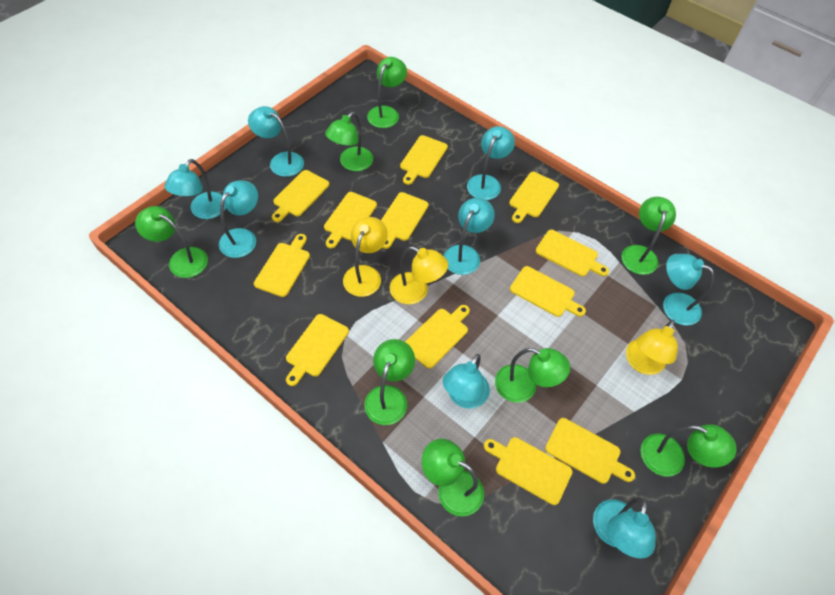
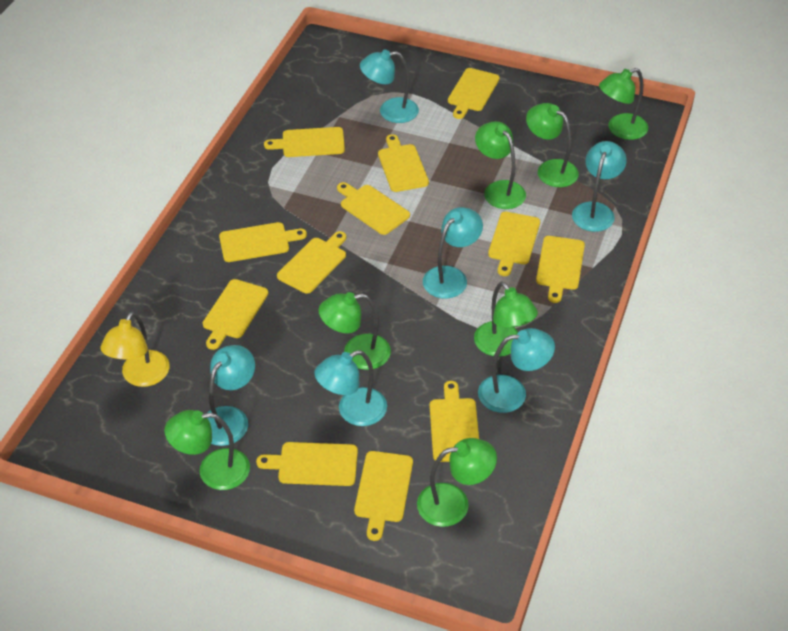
green lamp: [135,206,208,278] [325,112,373,171] [364,339,415,425] [367,57,407,128] [422,439,484,517] [495,348,570,403] [621,197,676,275] [641,424,737,477] = 8 -> [164,410,250,490] [319,292,391,370] [417,438,497,527] [474,282,538,357] [475,121,526,209] [526,103,579,187] [599,68,648,140] = 7
turquoise lamp: [164,159,226,219] [219,180,258,258] [248,106,304,177] [443,354,490,409] [444,198,495,275] [467,126,515,200] [593,497,656,558] [663,254,714,326] = 8 -> [207,345,255,446] [314,350,387,426] [360,50,419,123] [423,207,483,299] [478,328,555,413] [572,141,627,232] = 6
yellow lamp: [343,217,388,297] [390,246,448,304] [626,320,678,375] = 3 -> [100,311,170,387] = 1

